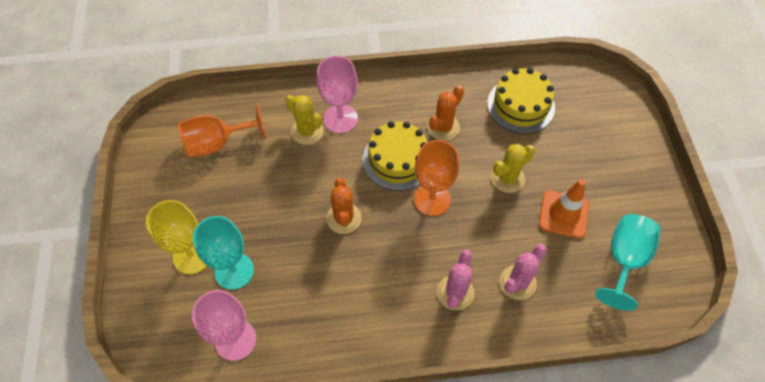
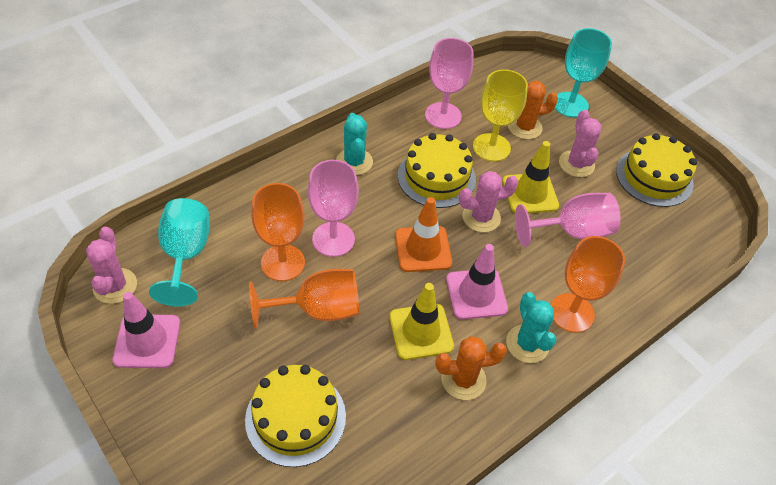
orange goblet: [178,104,267,157] [414,140,459,216] = 2 -> [249,269,359,329] [251,183,305,281] [551,236,625,333] = 3
pink cactus: [437,249,475,310] [500,244,547,300] = 2 -> [86,227,137,304] [459,171,518,232] [559,110,602,177] = 3
pink goblet: [192,290,256,361] [316,56,358,133] = 2 -> [308,160,359,257] [425,38,473,129] [515,193,620,247] = 3
pink traffic cone: none = 0 -> [112,292,180,368] [446,244,508,320] = 2
turquoise cactus: none = 0 -> [336,113,373,175] [506,292,556,363] = 2
yellow cactus: [285,95,324,145] [491,144,535,193] = 2 -> none = 0
yellow cake: [363,121,427,191] [487,68,555,134] = 2 -> [245,365,346,467] [398,133,476,208] [616,133,697,207] = 3
yellow traffic cone: none = 0 -> [389,283,454,360] [502,141,559,214] = 2

